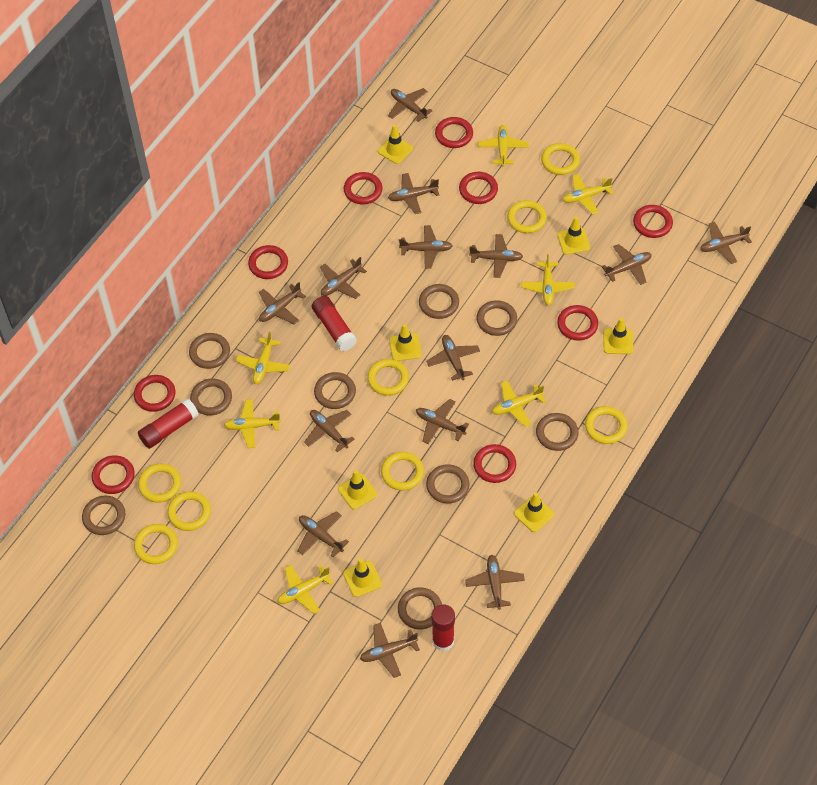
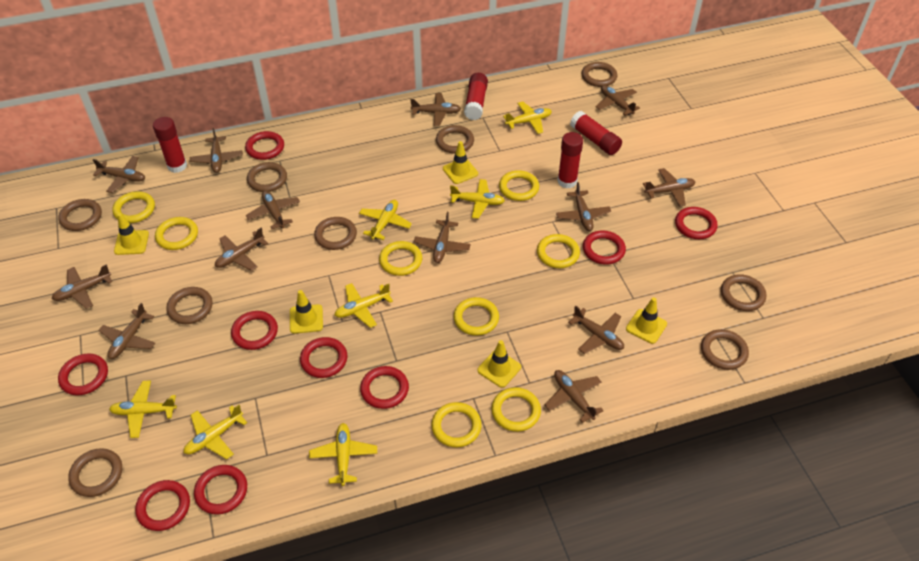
brown plane: [259,282,306,324] [297,511,349,558] [304,410,354,452] [320,257,367,299] [360,623,420,678] [388,88,432,122] [388,173,439,214] [399,225,453,269] [416,399,469,444] [426,335,480,381] [465,555,525,610] [469,234,523,278] [601,244,651,285] [700,222,752,264] = 14 -> [52,264,112,309] [93,156,145,193] [98,303,155,359] [190,128,243,173] [215,228,268,271] [246,190,300,229] [410,93,461,126] [414,212,471,263] [544,370,604,423] [556,182,611,231] [568,306,624,354] [595,85,640,115] [643,168,695,207] = 13
red glue stick: [138,398,199,449] [312,296,357,351] [432,604,455,651] = 3 -> [153,117,187,173] [464,73,488,120] [557,132,583,188] [570,111,622,155] = 4
yellow traffic cone: [338,470,377,510] [343,558,382,597] [378,125,413,164] [389,324,422,361] [514,492,555,532] [557,217,590,255] [603,318,633,354] = 7 -> [114,213,149,255] [290,290,323,334] [443,141,478,184] [478,340,521,388] [626,297,667,344] = 5

